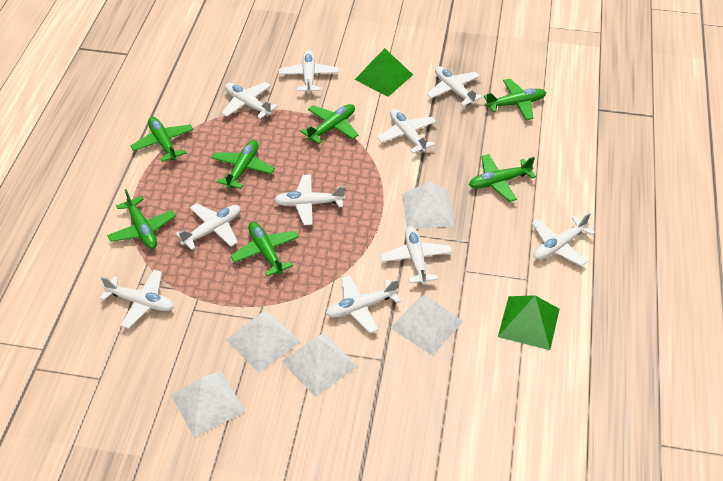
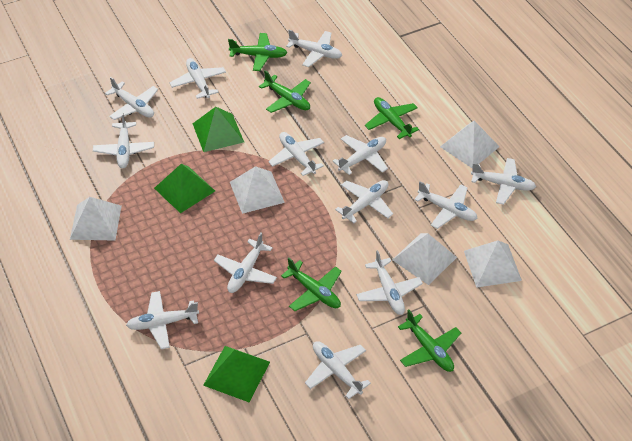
green plane: [107,189,176,249] [131,117,193,162] [212,140,275,189] [231,222,299,276] [301,104,358,144] [469,154,536,202] [484,79,546,120] = 7 -> [228,33,287,71] [259,70,311,113] [281,257,342,311] [365,97,419,139] [398,310,461,372] = 5
green pyramid: [354,48,413,97] [498,295,560,350] = 2 -> [154,164,215,213] [193,107,244,152] [203,346,270,402] = 3
white plane: [100,270,174,329] [175,203,241,250] [222,82,278,119] [274,174,345,225] [279,50,339,94] [326,275,401,333] [377,109,436,153] [381,226,452,285] [427,66,483,106] [532,213,595,266] = 10 -> [93,112,154,168] [105,77,158,120] [126,291,199,349] [170,58,226,99] [214,232,277,293] [268,132,324,176] [286,30,342,67] [305,341,371,399] [332,135,388,175] [335,180,393,223] [356,250,423,315] [414,181,478,229] [471,158,536,205] = 13

